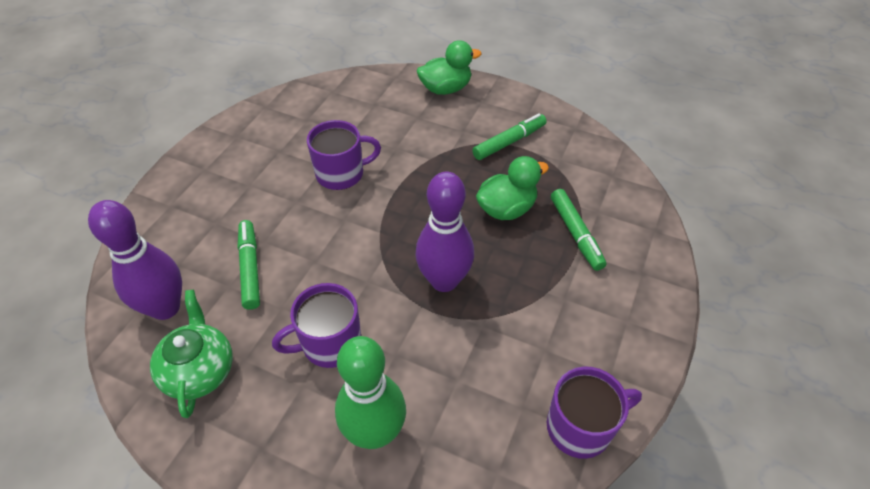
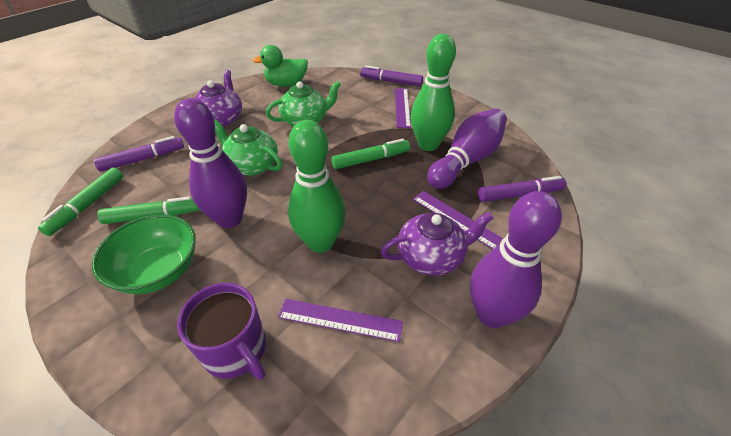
green bowl: none = 0 -> [92,214,196,294] = 1
green bowling pin: [335,336,406,449] = 1 -> [288,120,346,253] [411,34,456,151] = 2
green duck: [417,40,481,95] [476,156,549,220] = 2 -> [252,45,308,87] = 1
green teapot: [150,290,233,418] = 1 -> [214,118,282,176] [266,81,341,126] = 2
purple bowling pin: [88,200,182,320] [415,172,474,292] = 2 -> [174,98,247,228] [427,108,507,189] [470,191,562,328] = 3
purple marker: none = 0 -> [94,136,184,172] [360,66,423,86] [478,176,567,202] = 3
purple mug: [272,283,361,368] [307,120,381,190] [547,366,642,459] = 3 -> [177,283,266,380] = 1
purple ruler: none = 0 -> [278,299,403,342] [395,88,411,128] [413,191,504,249] = 3
purple teapot: none = 0 -> [195,70,242,127] [380,212,493,276] = 2

